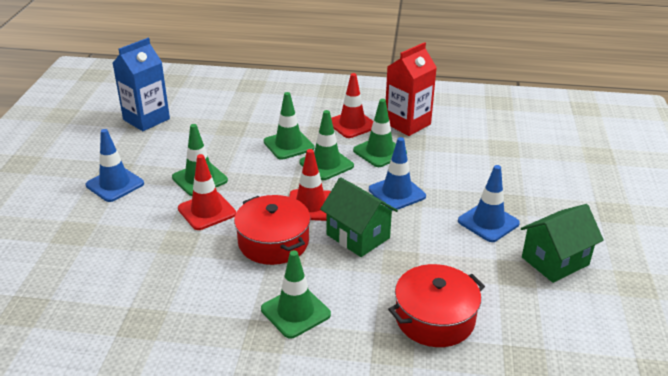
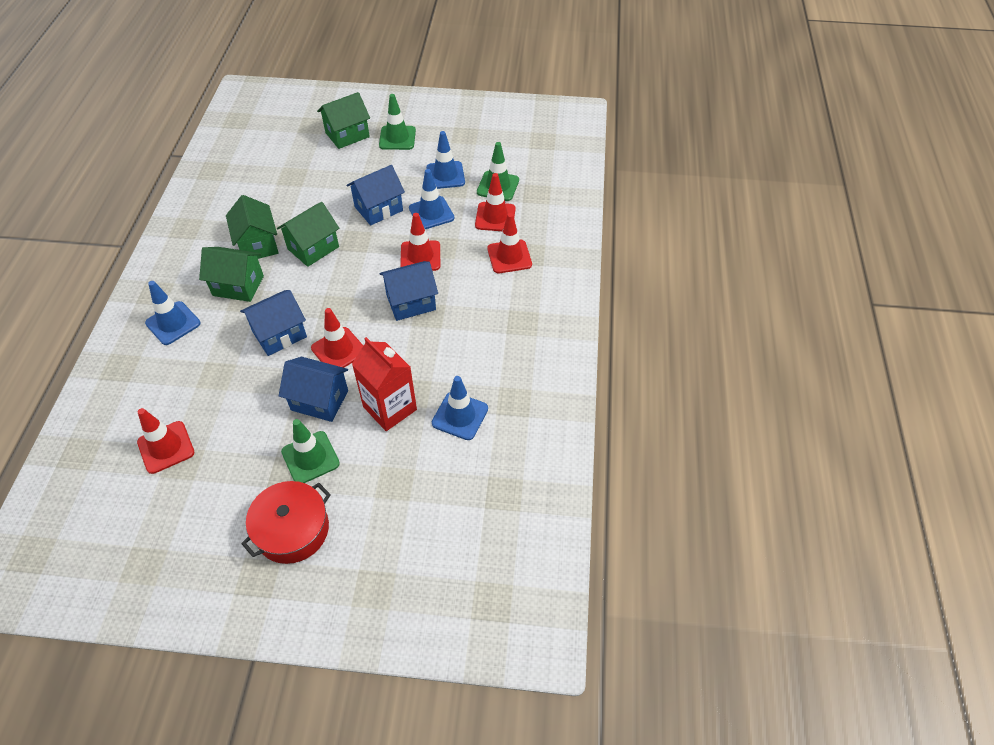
blue carton: [113,38,170,131] = 1 -> none = 0
blue house: none = 0 -> [240,290,307,356] [279,357,348,422] [347,165,405,226] [379,261,438,321] = 4
blue traffic cone: [86,129,144,202] [369,137,426,211] [458,165,520,242] = 3 -> [145,281,200,345] [409,169,454,229] [426,131,465,189] [432,376,488,440] = 4
green house: [320,177,398,257] [521,204,604,283] = 2 -> [199,247,264,302] [226,195,279,259] [277,202,339,267] [317,92,370,149] = 4
green traffic cone: [172,124,228,196] [261,250,331,339] [264,92,315,160] [299,110,354,180] [353,99,407,167] = 5 -> [281,419,340,483] [379,94,416,150] [477,142,519,201] = 3
red pot: [234,195,311,265] [388,264,485,347] = 2 -> [241,481,331,564] = 1
red traffic cone: [178,154,236,230] [289,149,331,221] [331,73,373,138] = 3 -> [137,408,195,474] [311,308,363,368] [400,213,440,271] [475,173,516,231] [487,213,532,273] = 5

